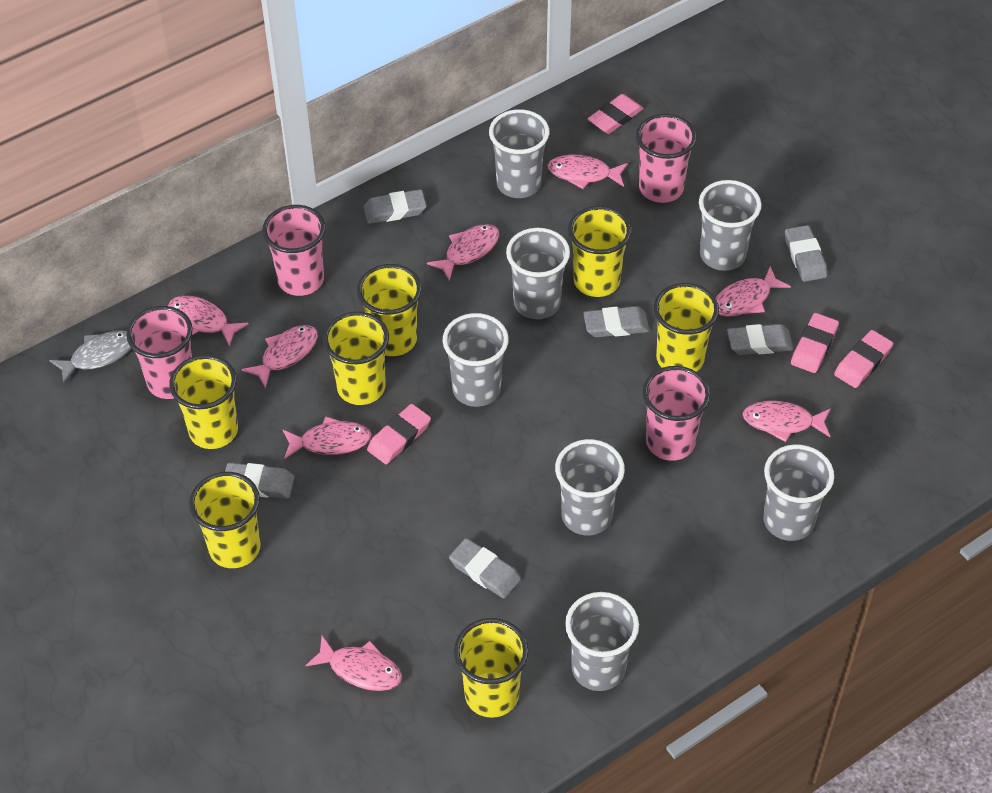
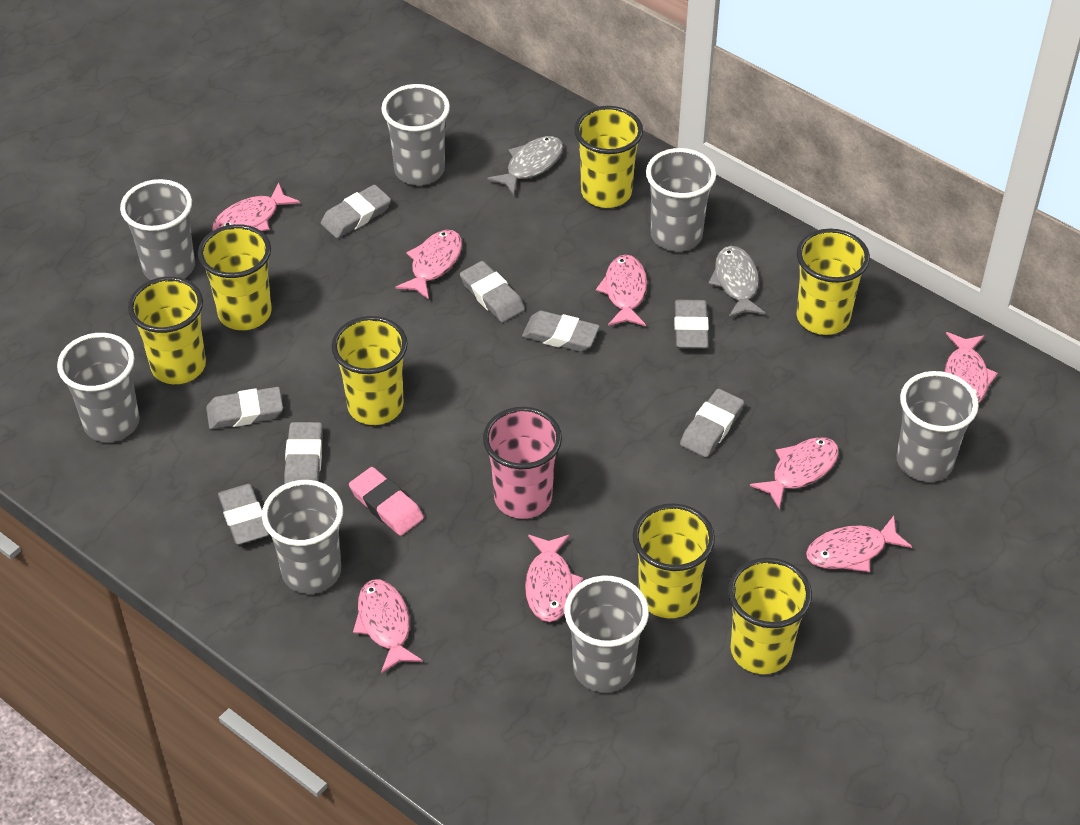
grey eraser: [225,462,295,499] [363,189,427,224] [449,538,521,599] [583,306,650,337] [727,324,793,355] [785,225,827,282] = 6 -> [206,387,283,429] [218,484,269,545] [284,422,323,484] [321,185,391,238] [460,261,525,322] [522,311,600,352] [674,300,709,349] [680,389,744,457] = 8
grey fish: [49,331,131,385] = 1 -> [487,136,563,195] [708,246,766,318] = 2
pink cup: [126,306,193,399] [262,205,326,296] [636,114,697,203] [643,366,710,461] = 4 -> [483,407,562,519] = 1
pink eraser: [367,404,431,464] [588,94,644,134] [791,313,839,373] [834,330,893,388] = 4 -> [349,467,424,536] = 1

